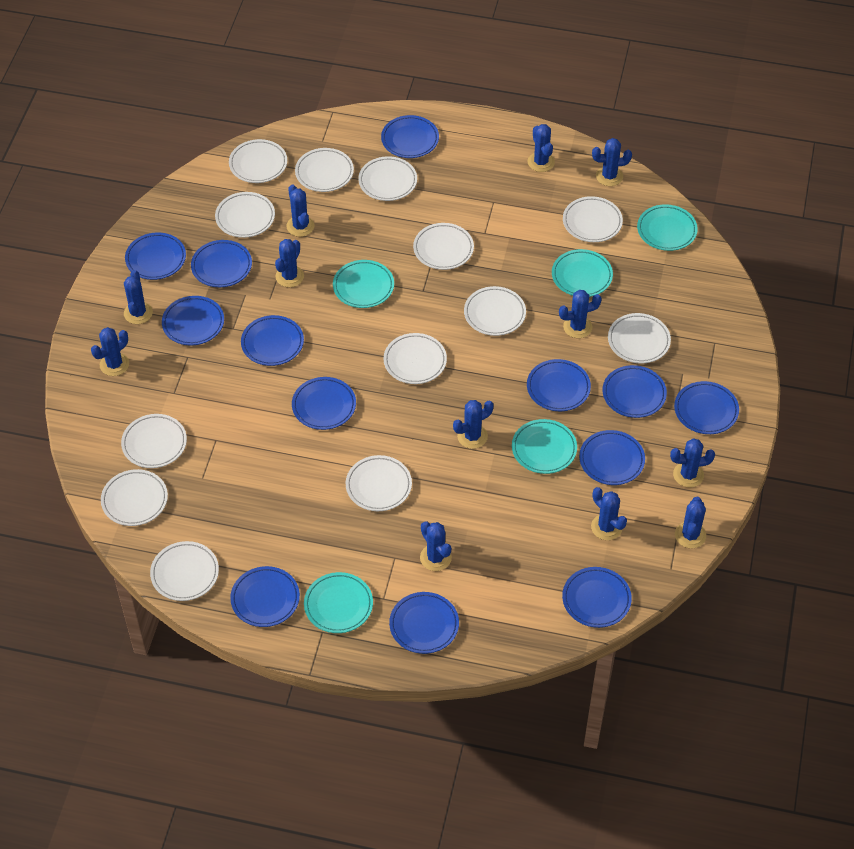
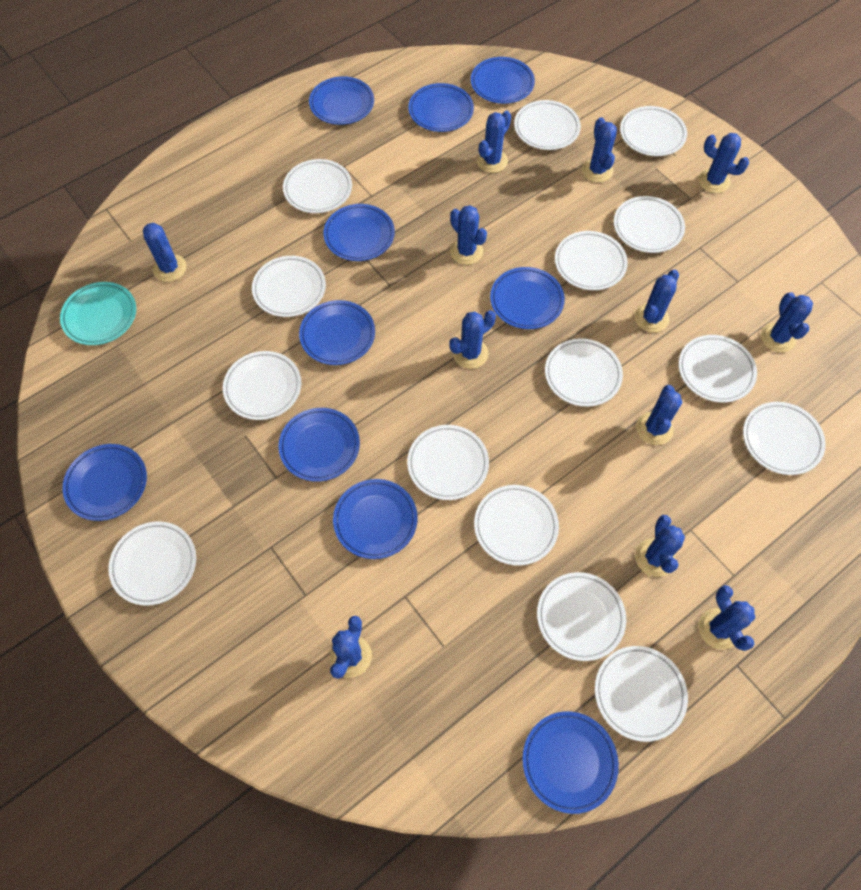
blue plate: [125,233,186,280] [162,296,224,345] [191,240,252,287] [230,566,300,627] [241,315,304,366] [292,377,356,430] [381,115,439,158] [389,592,459,654] [527,359,591,411] [562,567,632,628] [579,430,645,485] [602,365,667,418] [674,381,739,434] = 13 -> [62,444,147,521] [278,408,360,482] [299,300,375,365] [309,76,374,125] [323,204,395,261] [333,479,418,559] [408,83,474,132] [471,57,535,104] [490,267,565,329] [523,711,619,814] = 10
turquoise plate: [304,572,373,633] [333,260,394,308] [512,419,577,474] [552,249,613,297] [637,204,698,251] = 5 -> [60,282,136,345] = 1
white plate: [101,469,168,526] [121,414,187,468] [150,541,219,601] [215,192,275,238] [229,139,287,183] [295,148,354,192] [346,455,412,511] [358,156,417,201] [383,333,447,384] [413,223,474,270] [464,286,526,336] [563,196,623,242] [608,313,671,363] = 13 -> [108,521,196,606] [223,351,301,420] [252,256,326,317] [283,159,352,213] [407,425,489,500] [474,485,559,566] [514,100,581,150] [537,572,626,661] [545,338,623,407] [555,231,628,290] [595,646,688,742] [614,196,685,253] [620,106,687,156] [679,335,757,403] [743,402,826,475] = 15

